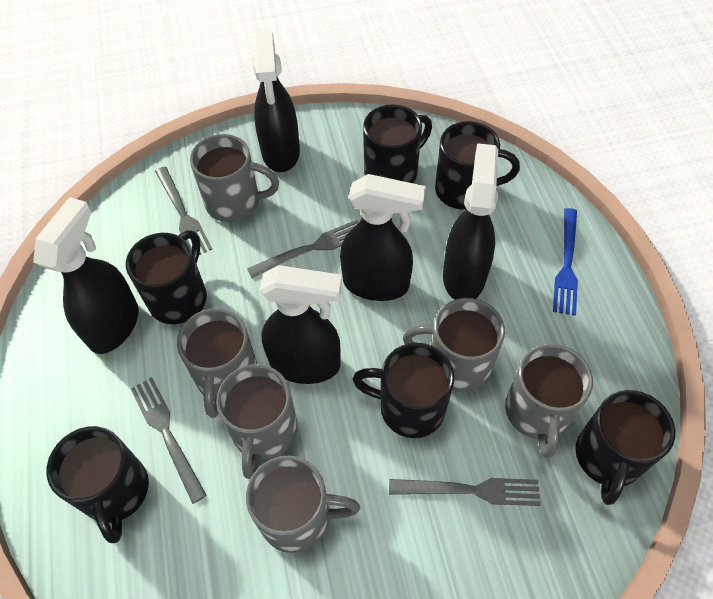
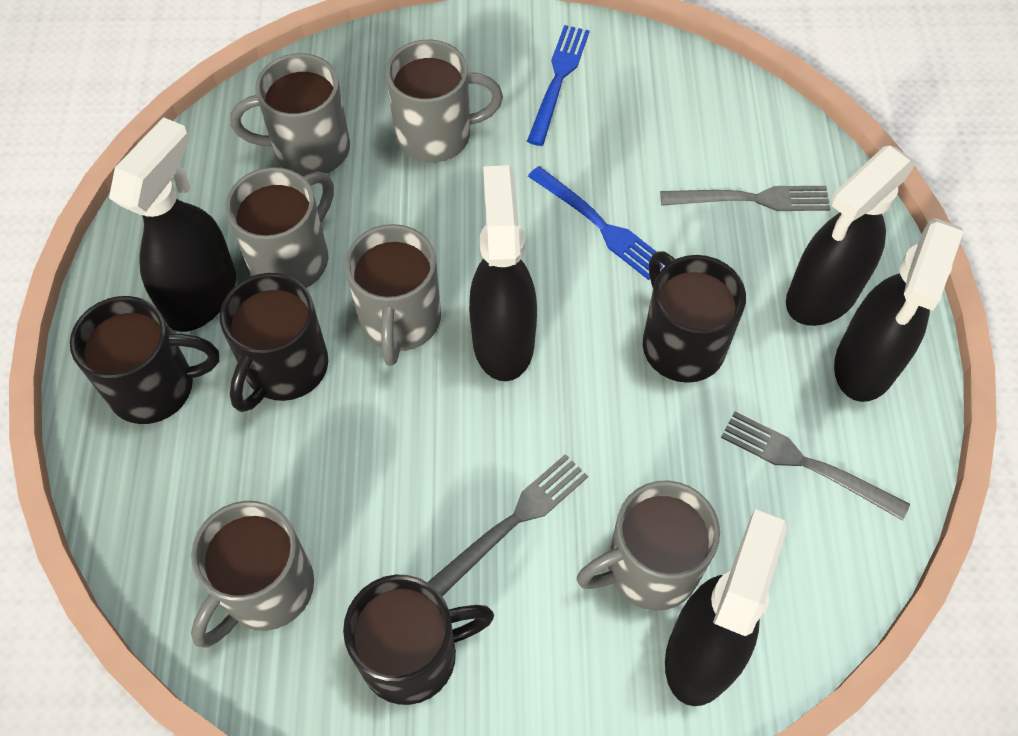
black mug: [46,426,149,543] [126,230,207,324] [352,343,454,438] [363,104,432,183] [435,121,520,210] [575,390,675,505] = 6 -> [70,296,219,424] [220,273,328,412] [343,575,494,705] [643,251,746,383] = 4
blue fork: [553,208,578,316] = 1 -> [527,25,590,146] [528,166,663,280] = 2
grey fork: [131,377,207,504] [155,167,212,255] [247,220,358,278] [389,478,541,506] = 4 -> [428,454,588,596] [660,186,830,211] [721,411,910,521] = 3

